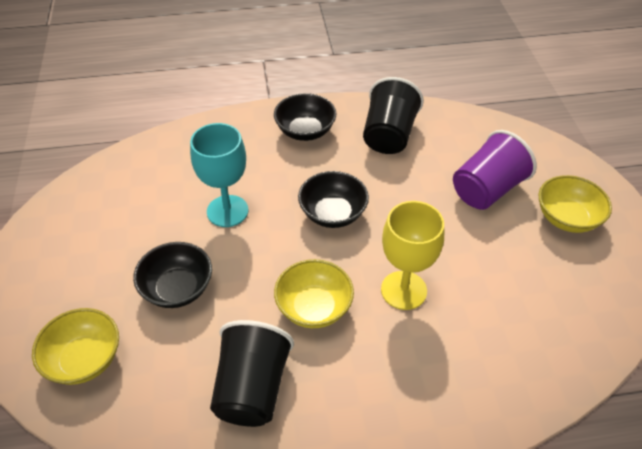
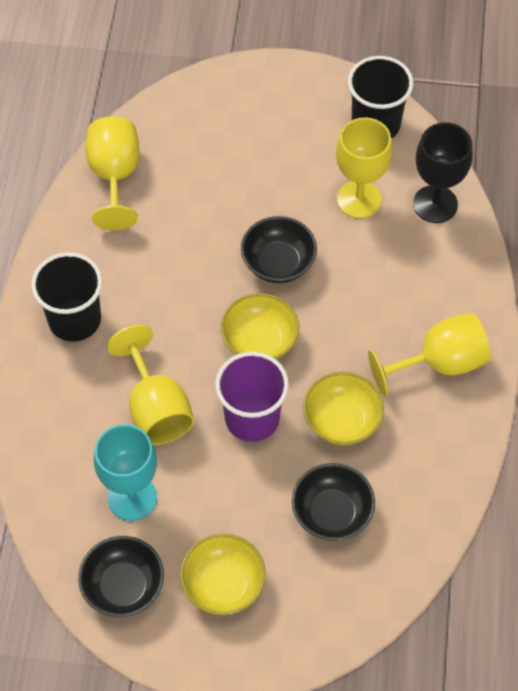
black goblet: none = 0 -> [413,122,473,223] = 1
yellow goblet: [381,201,444,310] = 1 -> [86,116,140,230] [107,325,194,445] [336,117,393,218] [368,313,491,396] = 4

